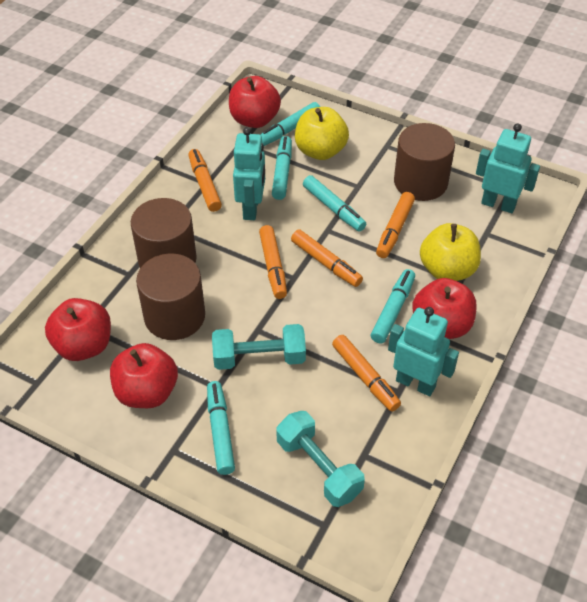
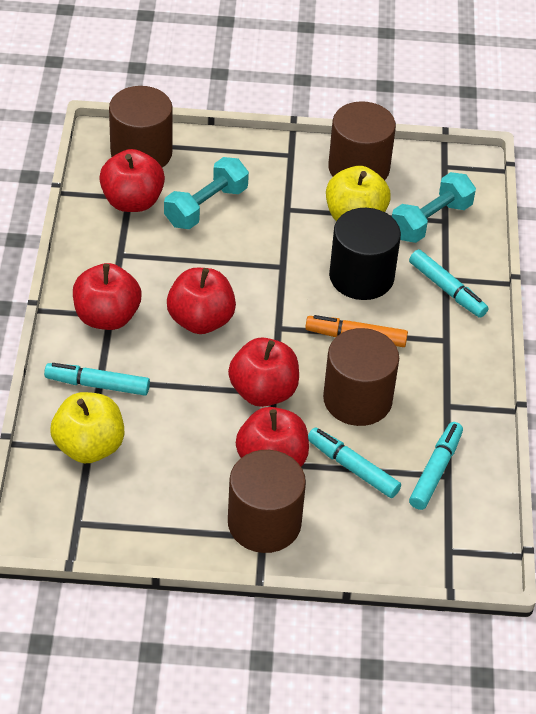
black cylinder: none = 0 -> [329,208,401,300] = 1
brown cylinder: [131,198,197,268] [136,254,205,340] [394,123,455,201] = 3 -> [109,86,173,168] [228,450,306,553] [323,328,399,426] [328,101,396,180] = 4
orange marker: [188,149,222,212] [259,225,287,299] [291,230,363,287] [332,335,401,412] [376,192,415,258] = 5 -> [305,315,408,347] = 1
red apple: [45,298,111,361] [110,343,178,408] [229,76,281,128] [412,278,476,339] = 4 -> [73,263,142,330] [99,149,165,212] [167,268,236,334] [228,337,299,407] [236,407,309,466] = 5
turquoise marker: [207,381,235,475] [260,102,320,146] [272,136,292,200] [303,175,366,231] [371,269,415,344] = 5 -> [44,363,150,395] [308,427,401,498] [409,249,488,318] [409,422,463,510] = 4
turquoise robot: [233,127,265,220] [388,307,459,396] [476,123,540,213] = 3 -> none = 0

